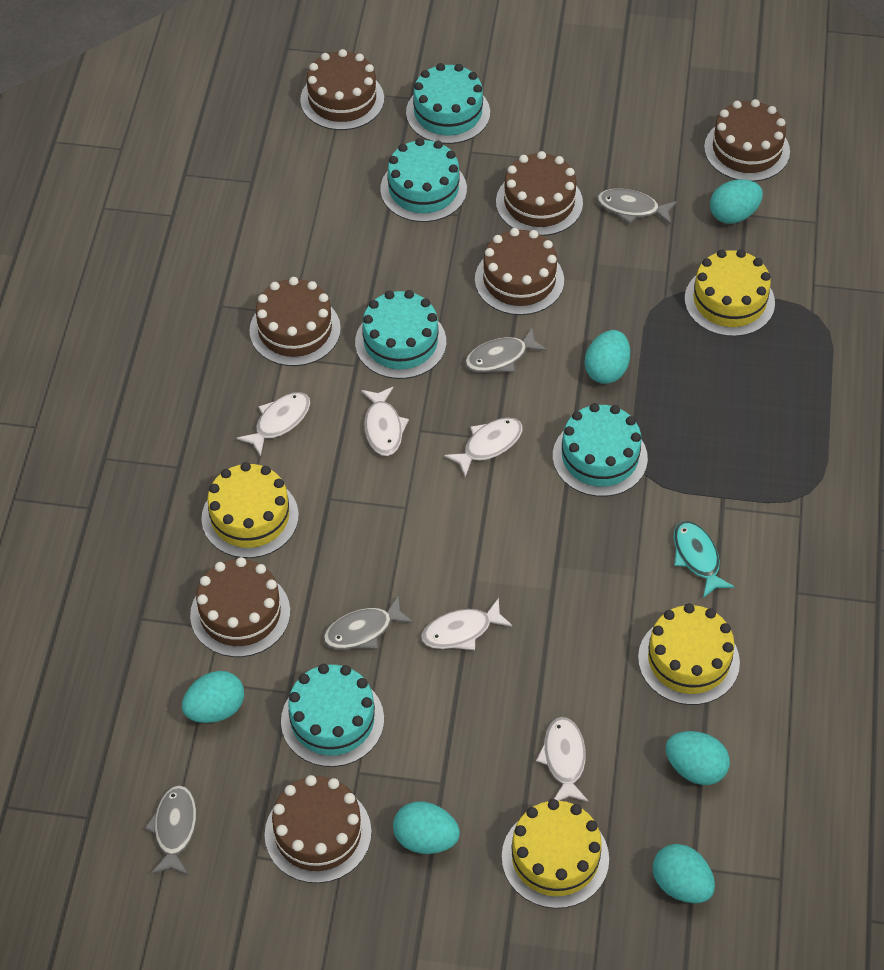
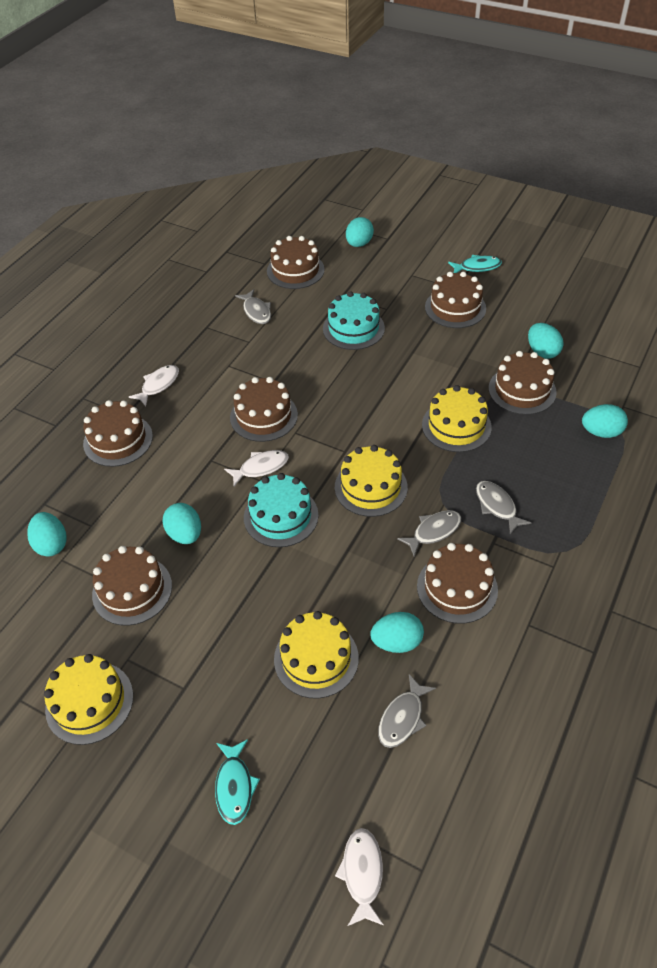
turquoise cake: [281,664,384,767] [355,290,446,379] [380,138,467,222] [406,63,490,144] [553,403,648,497] = 5 -> [244,473,318,547] [323,291,385,350] = 2
turquoise fish: [674,521,735,598] = 1 -> [215,739,260,825] [448,255,502,273] = 2
white fish: [237,392,310,456] [361,387,409,456] [421,598,512,650] [444,417,523,477] [536,717,588,802] = 5 -> [129,365,179,406] [224,450,289,486] [335,828,383,926] = 3

